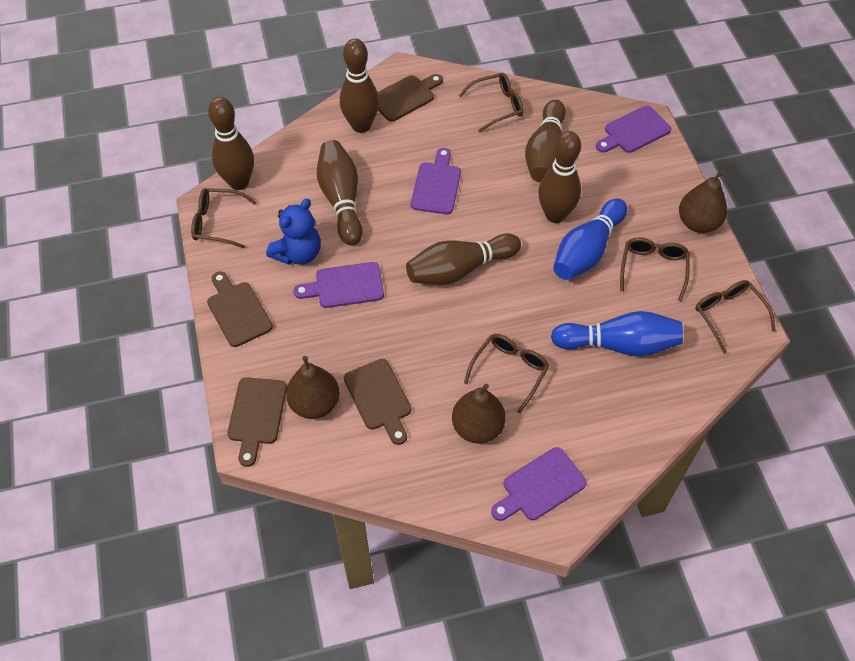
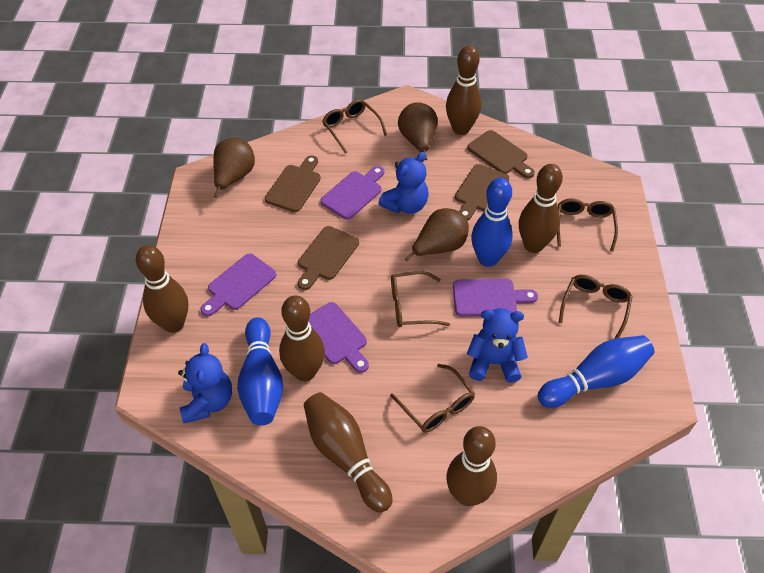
blue bowling pin: [551,311,683,357] [553,199,627,280] = 2 -> [237,317,283,426] [471,178,513,267] [538,335,654,408] = 3
blue teddy bear: [266,199,321,265] = 1 -> [178,343,232,423] [378,152,428,214] [467,308,528,383] = 3

